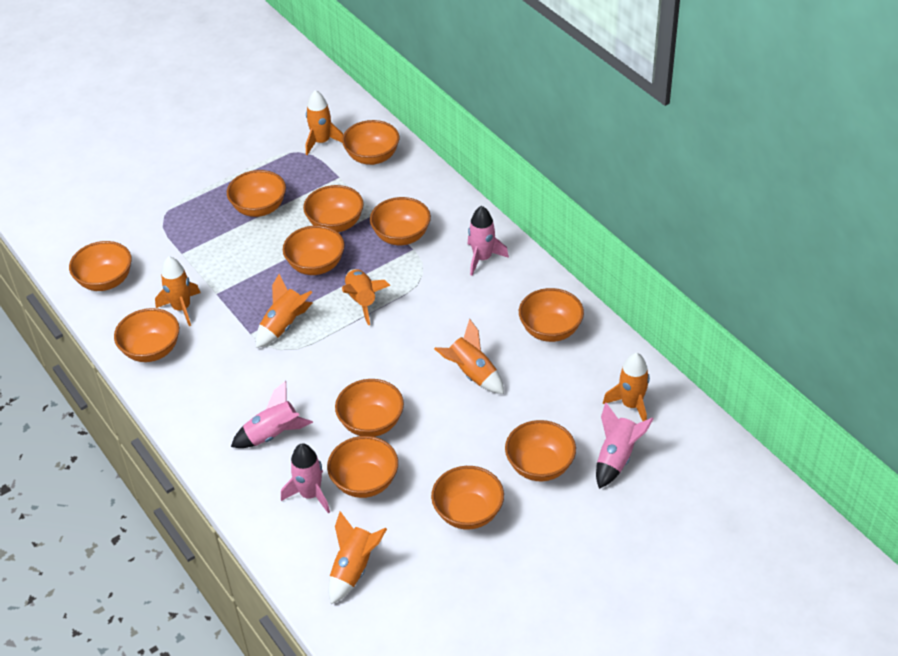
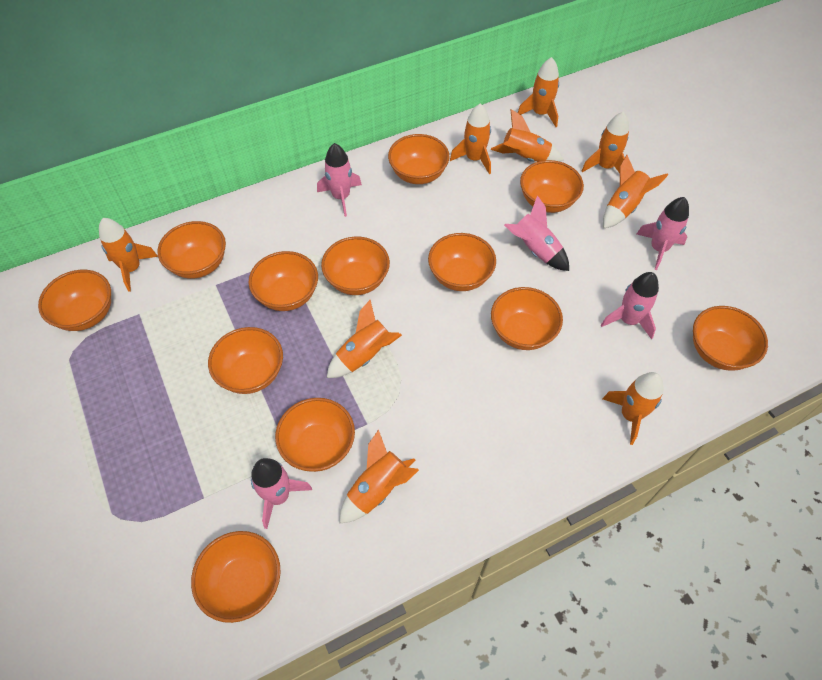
orange rocket: [155,256,200,326] [255,274,313,348] [306,90,343,155] [328,511,387,604] [342,269,390,325] [434,319,504,394] [603,353,650,421] = 7 -> [99,218,158,292] [327,300,402,378] [340,429,419,523] [450,103,491,174] [491,109,563,162] [518,57,559,127] [582,112,629,173] [603,155,668,228] [603,372,664,445] = 9
pink rocket: [231,381,313,448] [281,443,330,513] [468,206,509,276] [596,402,653,489] = 4 -> [251,458,312,529] [317,143,362,217] [504,195,569,271] [601,272,659,340] [637,197,689,270] = 5

